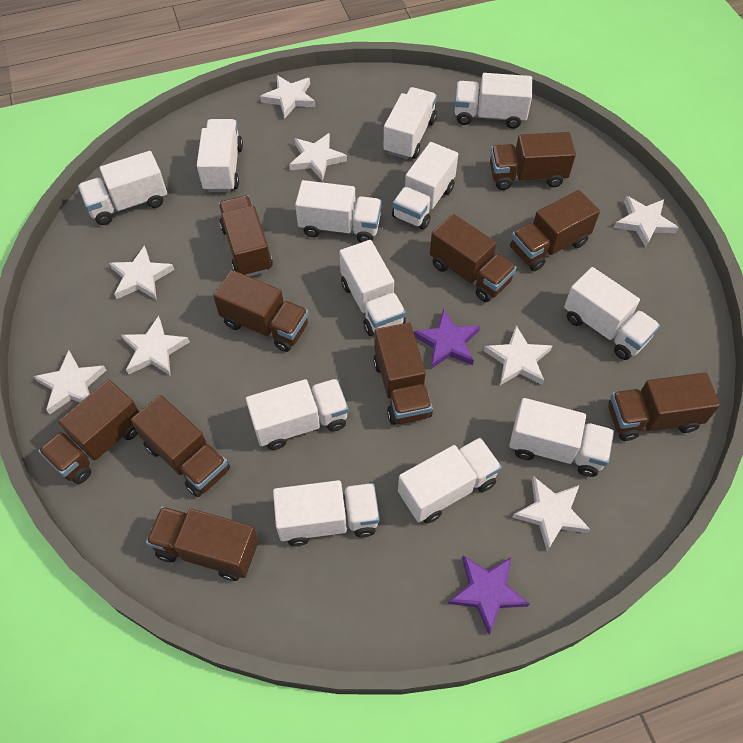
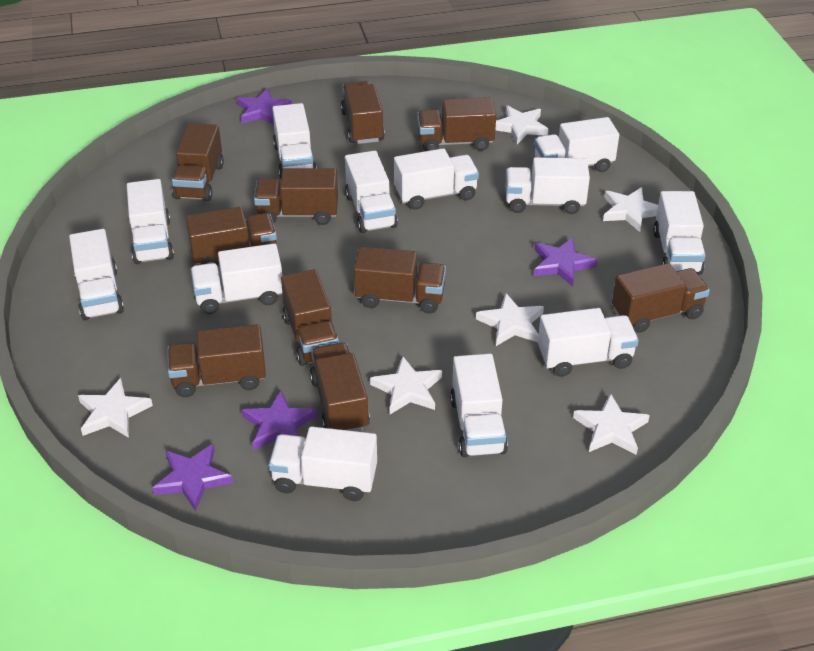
purple star: [414,309,480,369] [448,555,529,634] = 2 -> [152,444,233,511] [237,88,292,124] [242,390,317,450] [534,238,597,287] = 4
white star: [33,350,106,414] [109,245,174,300] [121,316,190,376] [260,75,315,118] [289,133,347,181] [484,326,553,385] [512,476,591,551] [614,196,679,247] = 8 -> [78,378,153,438] [370,356,442,414] [476,293,544,346] [495,105,549,144] [573,393,650,455] [603,187,658,232] = 6

